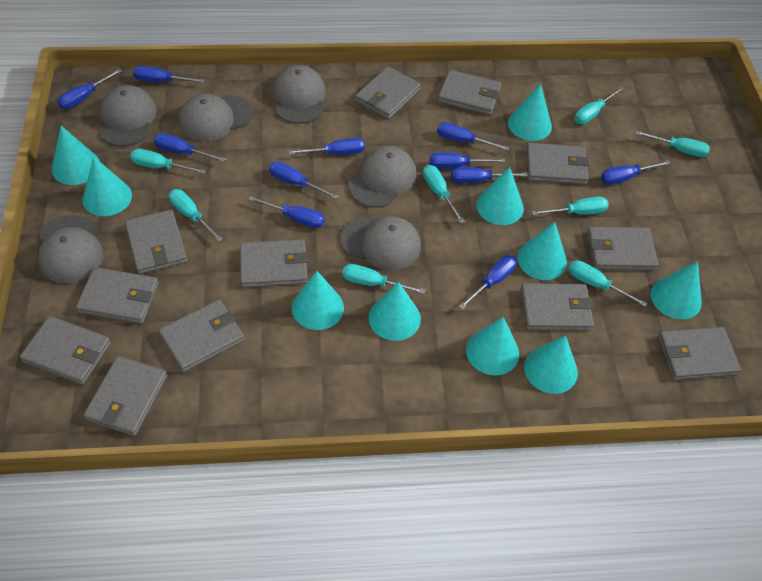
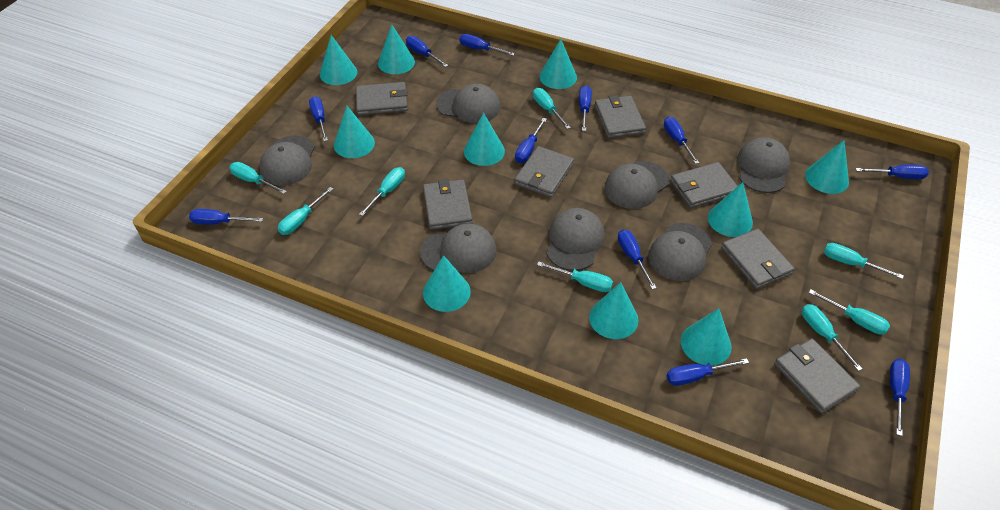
grey cap: [38,215,103,283] [99,85,157,146] [179,94,252,141] [272,65,326,124] [340,216,421,271] [348,146,417,208] = 6 -> [259,136,315,186] [420,223,496,273] [436,84,500,123] [546,208,605,271] [604,161,670,209] [648,223,713,281] [737,137,790,193] = 7
grey wallet: [20,316,111,385] [76,267,159,324] [83,356,167,436] [125,210,187,274] [158,300,245,372] [240,239,308,288] [355,66,421,119] [438,70,501,115] [521,283,594,331] [526,143,589,185] [587,227,658,270] [658,327,741,380] = 12 -> [356,82,408,115] [423,179,473,230] [515,146,574,198] [595,95,646,138] [670,162,738,208] [721,229,795,289] [774,338,860,414] = 7

